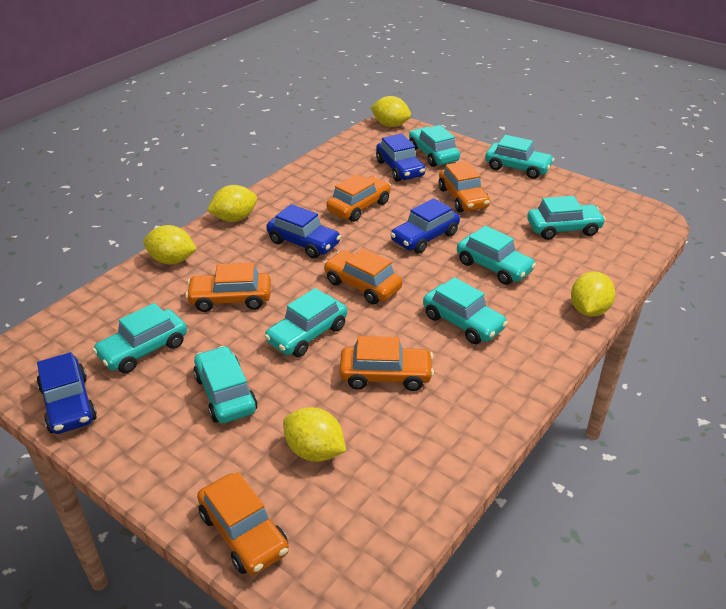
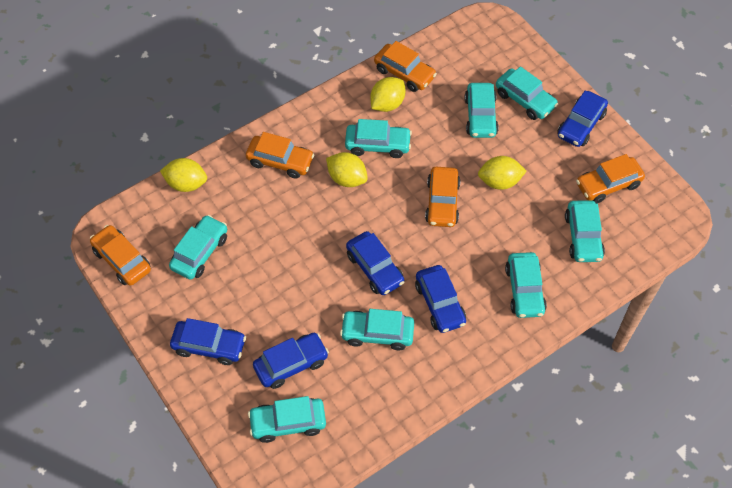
blue car: [37,352,97,434] [266,204,341,258] [376,134,425,182] [390,198,460,254] = 4 -> [170,318,246,365] [253,333,329,389] [346,231,404,295] [415,265,466,333] [557,91,608,147] = 5
orange car: [185,263,271,312] [197,472,289,575] [323,248,402,304] [326,174,391,222] [340,336,434,391] [439,161,490,212] = 6 -> [90,225,151,286] [246,132,314,179] [374,41,437,92] [425,167,460,227] [576,154,645,204] = 5
yellow lemon: [143,225,197,264] [207,185,257,222] [283,407,346,462] [370,96,411,127] [571,271,616,317] = 5 -> [160,158,207,192] [326,152,368,187] [370,77,405,112] [478,156,527,190] = 4

